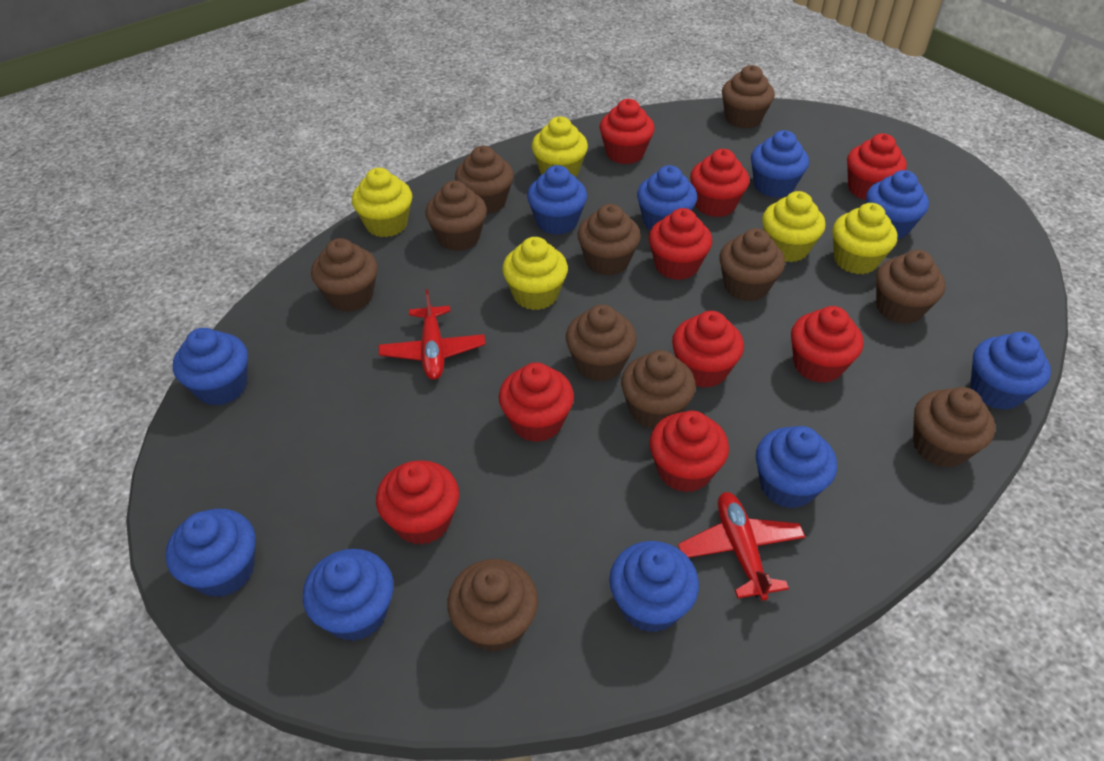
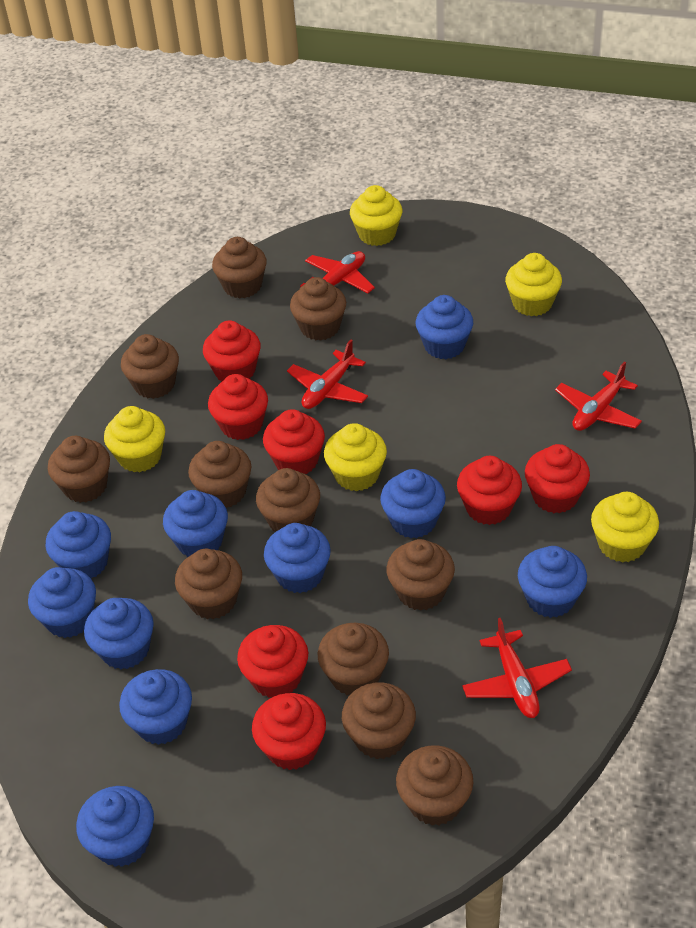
red cupcake: [376,460,459,545] [499,362,574,442] [599,99,655,164] [649,208,712,280] [650,411,729,493] [672,311,744,388] [690,149,749,217] [791,306,863,383] [847,133,907,200] = 9 -> [203,320,261,382] [208,374,268,440] [237,625,308,698] [252,693,326,770] [263,409,325,474] [457,456,522,525] [525,444,590,513] = 7
red plane: [379,289,486,380] [678,492,805,601] = 2 -> [287,340,368,409] [300,251,375,293] [462,618,572,718] [555,361,642,431] = 4

